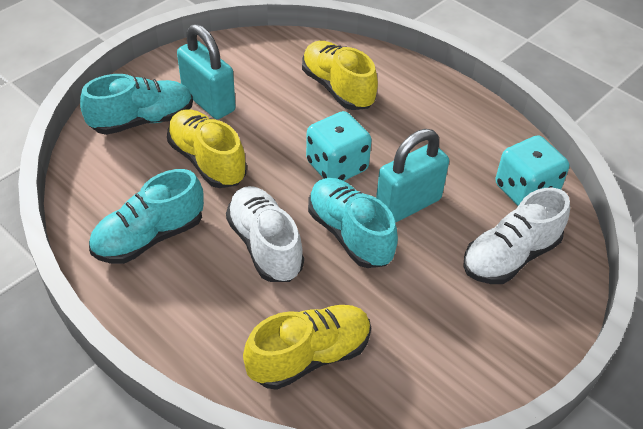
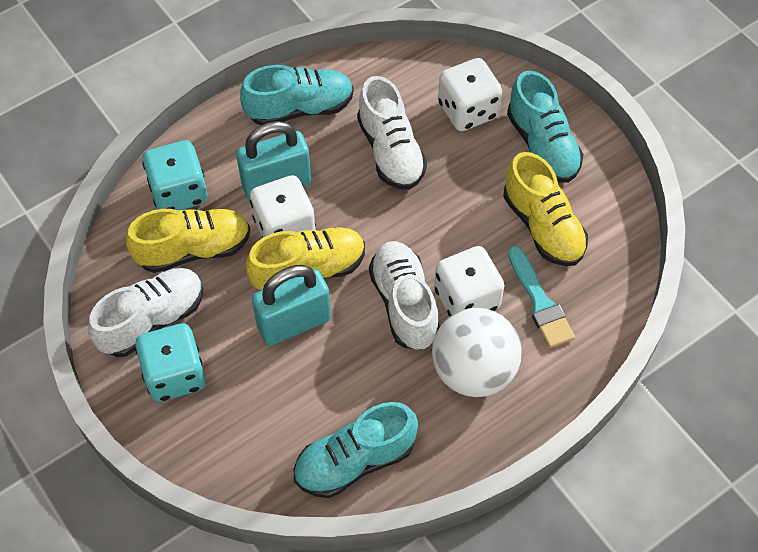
turquoise brush: none = 0 -> [508,246,575,348] = 1
white ball: none = 0 -> [432,308,522,397] = 1
white dice: none = 0 -> [250,175,316,238] [434,246,505,317] [438,58,502,131] = 3
white shoe: [226,186,304,282] [463,188,570,284] = 2 -> [88,268,203,357] [357,76,427,190] [369,241,440,350] = 3

